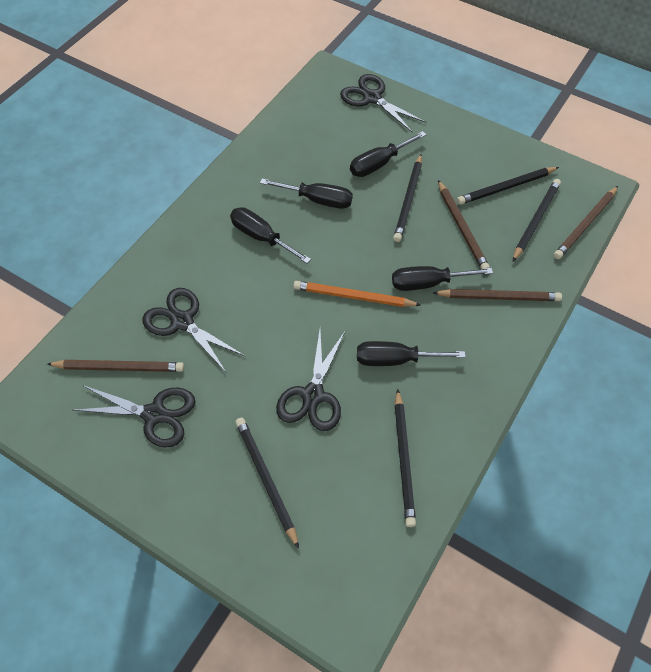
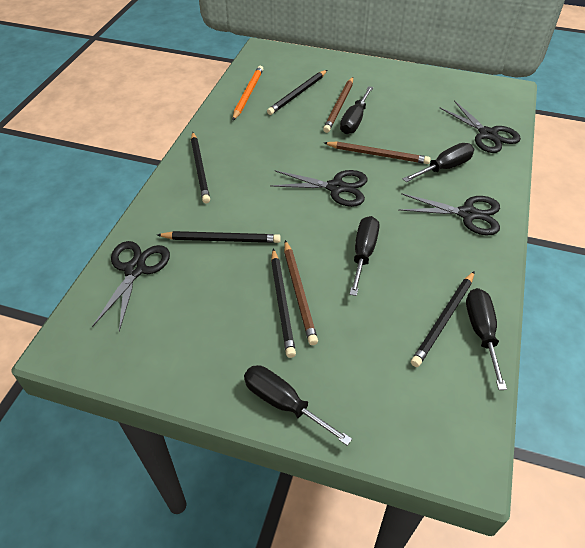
brown pencil: [47,360,184,372] [433,289,562,301] [438,180,490,270] [554,186,618,259] = 4 -> [284,240,318,345] [323,77,353,133] [324,141,431,164] = 3

